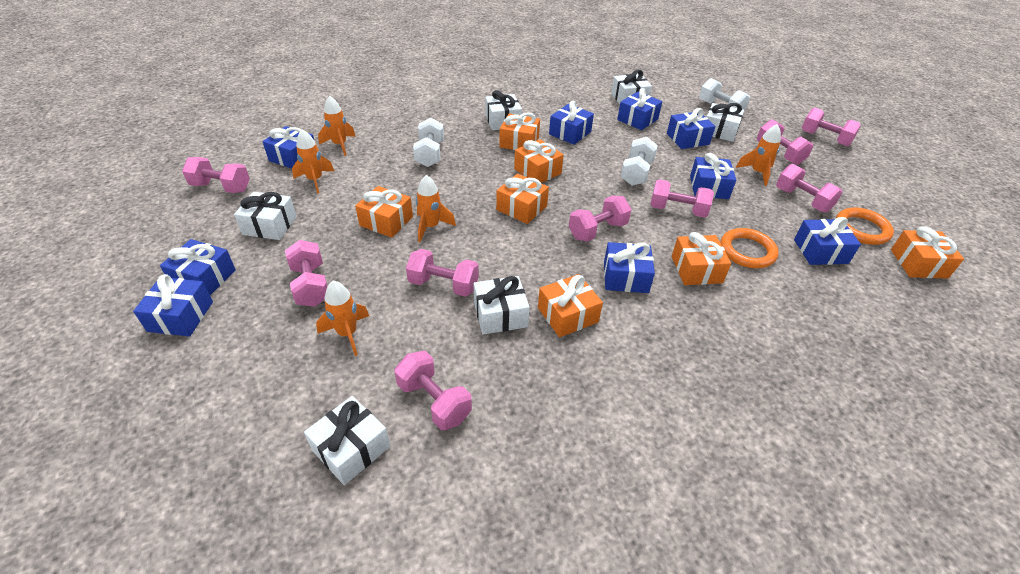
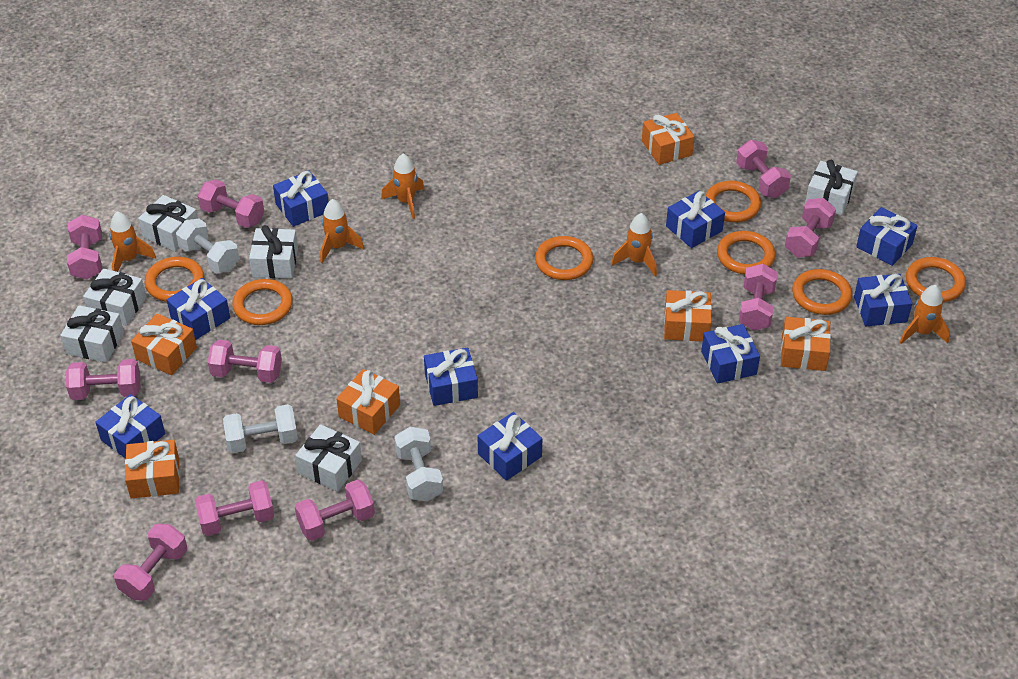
orange gift: [355,186,413,238] [496,173,549,224] [499,113,540,150] [514,139,564,183] [538,274,603,337] [672,232,731,285] [891,227,964,278] = 7 -> [125,439,180,499] [131,313,197,375] [336,369,400,435] [642,113,694,165] [664,290,712,342] [781,317,831,371] = 6
orange ring: [720,228,779,268] [836,207,894,245] = 2 -> [144,257,204,302] [232,279,293,325] [535,236,593,280] [706,181,761,222] [717,231,775,275] [792,269,852,315] [906,257,966,302] = 7
pink dumbbell: [182,157,250,193] [285,240,328,307] [394,351,472,430] [406,249,479,297] [569,196,632,241] [651,179,714,218] [757,119,813,165] [776,164,843,213] [802,108,861,146] = 9 -> [66,359,140,400] [67,215,102,280] [114,524,187,601] [195,481,274,536] [198,179,264,228] [208,340,282,383] [295,480,375,541] [736,140,791,198] [739,264,778,331] [785,198,836,257] = 10

